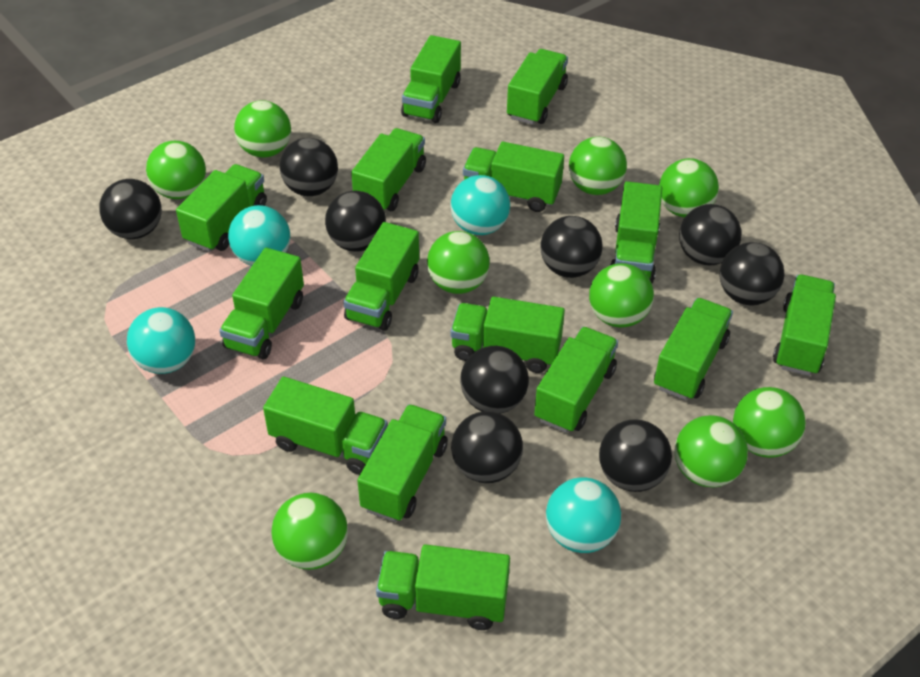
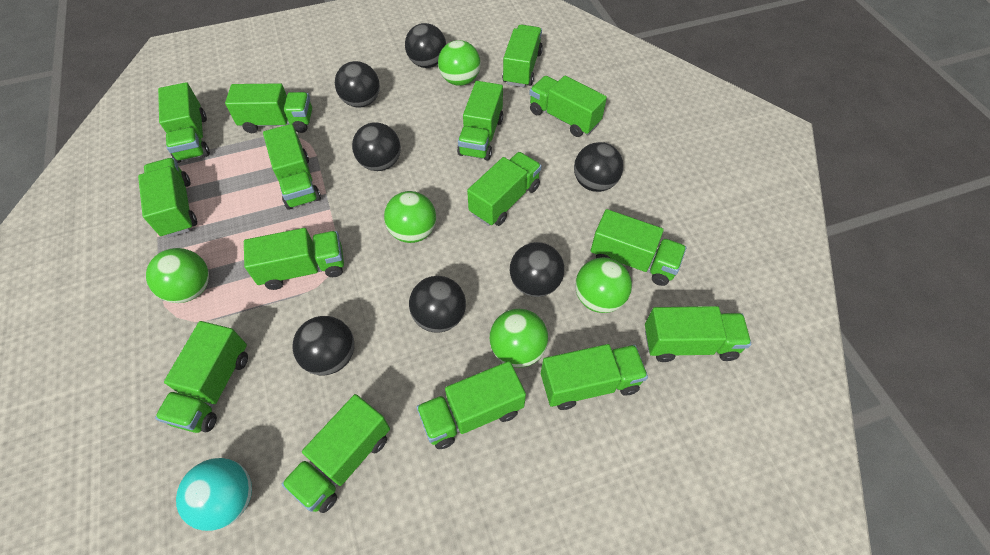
black ball: [99,179,162,239] [280,138,338,196] [325,191,386,252] [451,411,523,483] [460,346,529,414] [541,216,602,278] [599,419,672,492] [679,204,742,266] [720,242,784,305] = 9 -> [292,316,354,375] [335,61,380,107] [352,122,401,171] [405,23,446,68] [409,276,466,333] [510,242,564,297] [574,142,623,192] = 7
green ball: [146,141,206,199] [234,100,291,158] [271,493,348,570] [427,231,490,294] [569,137,627,195] [589,263,654,327] [659,158,719,218] [675,415,748,487] [733,387,806,458] = 9 -> [146,248,209,303] [384,191,436,243] [438,40,481,86] [490,309,548,368] [575,257,632,313] = 5
turquoise ball: [127,307,195,374] [228,205,290,266] [450,175,510,235] [546,478,621,553] = 4 -> [176,458,252,531] = 1

